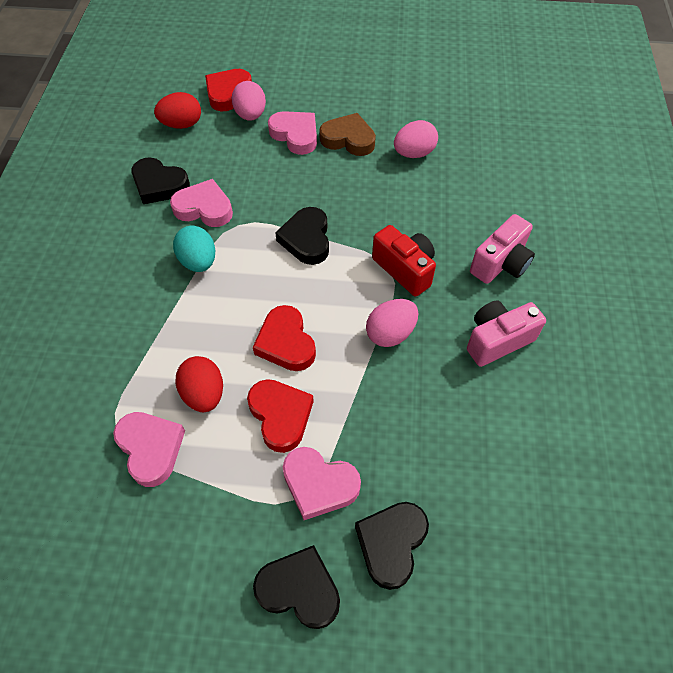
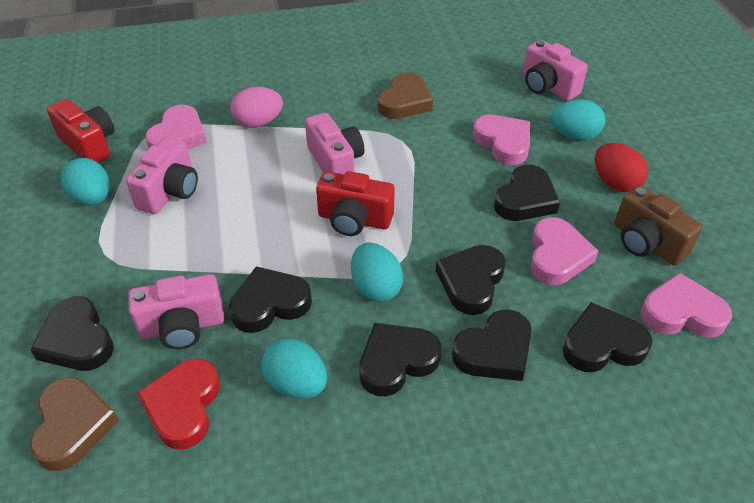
black heart: [131,157,190,204] [253,545,340,629] [275,207,329,265] [355,502,429,590] = 4 -> [30,296,114,371] [229,266,312,333] [359,323,441,396] [436,245,505,315] [452,309,531,381] [494,165,560,221] [563,302,652,372] = 7
brown camera: none = 0 -> [614,185,703,265] = 1
brown heart: [319,113,376,156] = 1 -> [30,377,119,471] [378,72,433,119] = 2
pink camera: [467,300,546,367] [470,214,535,284] = 2 -> [126,137,198,214] [128,274,224,349] [305,113,364,175] [523,40,588,101] = 4
pink egg: [232,81,266,121] [366,299,418,347] [394,120,438,158] = 3 -> [230,87,283,128] = 1
red camera: [372,225,436,297] = 1 -> [47,99,115,163] [316,171,395,236] = 2
red egg: [154,92,201,129] [176,356,223,412] = 2 -> [595,143,648,192] = 1
red heart: [205,69,252,111] [247,379,314,453] [253,305,316,371] = 3 -> [137,358,220,450] = 1
turquoise egg: [173,226,215,272] = 1 -> [61,158,110,205] [261,338,327,399] [351,243,403,302] [550,99,605,141] = 4

